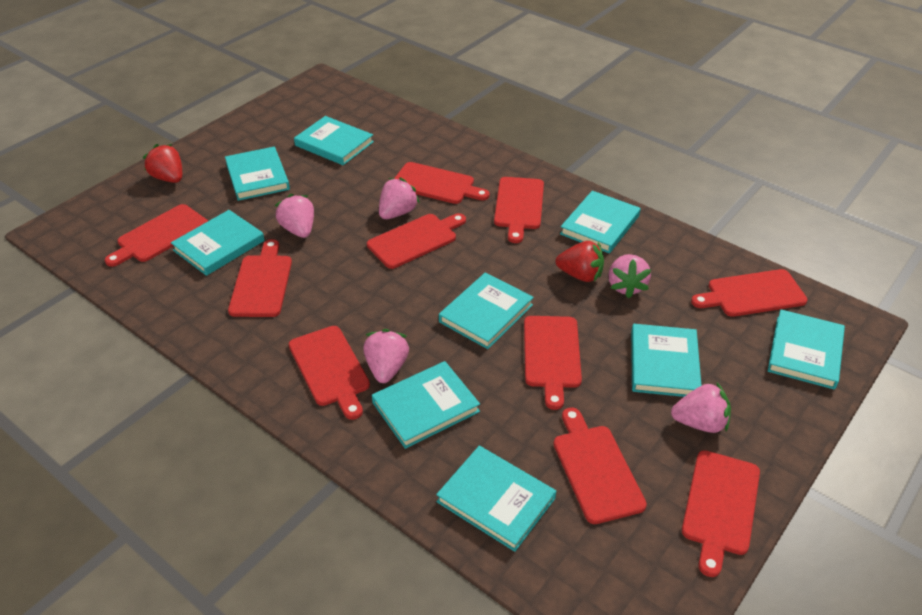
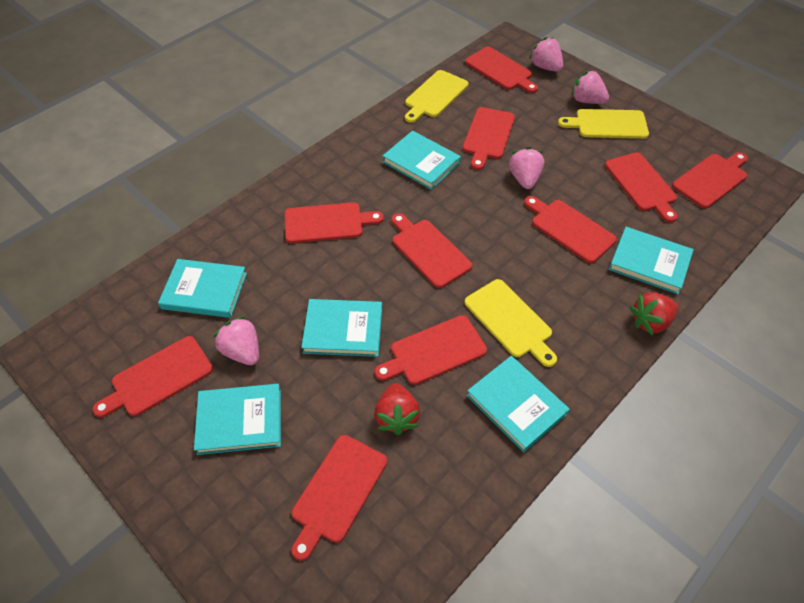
pink strawberry: [275,194,314,238] [363,329,409,383] [379,178,420,219] [608,254,651,298] [671,382,731,433] = 5 -> [213,316,259,365] [509,147,544,189] [529,37,563,72] [571,70,609,104] = 4
turquoise book: [171,210,265,276] [225,147,290,201] [294,116,374,165] [372,361,480,449] [436,446,556,552] [439,272,534,349] [560,191,641,253] [631,324,702,397] [768,310,845,390] = 9 -> [158,259,247,318] [194,384,281,455] [301,299,382,357] [383,131,461,190] [467,356,570,453] [609,227,694,294] = 6
yellow cutting board: none = 0 -> [405,70,469,123] [465,279,557,367] [558,109,649,139] = 3

